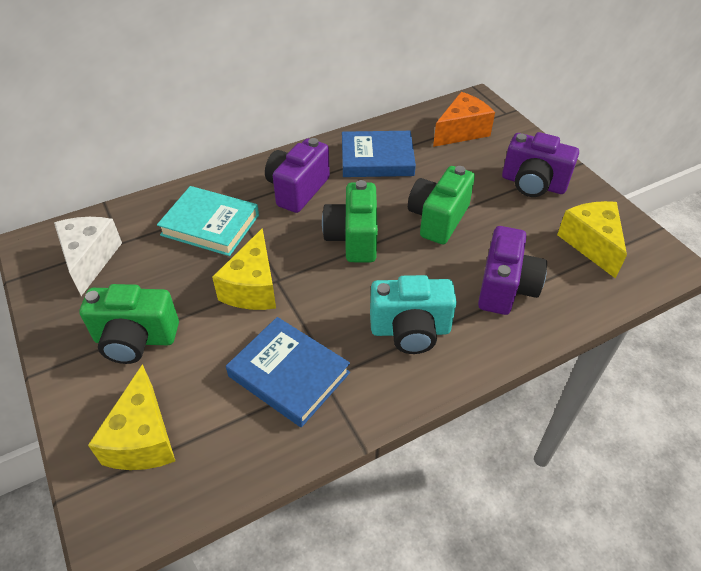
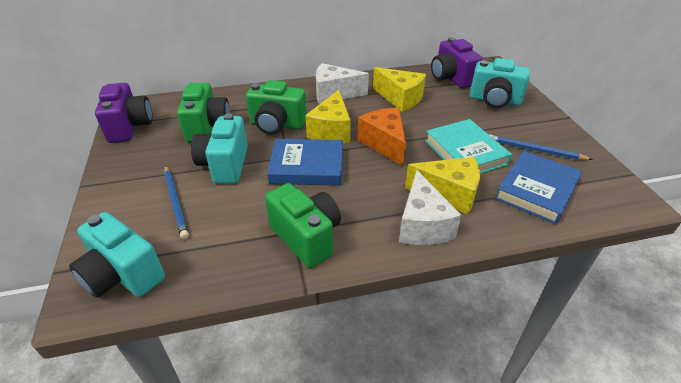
blue pencil: none = 0 -> [164,165,189,239] [489,134,593,160] = 2
purple camera: [265,138,330,213] [478,226,547,315] [502,132,579,197] = 3 -> [95,83,153,143] [431,37,483,88] = 2
turquoise camera: [370,275,457,354] = 1 -> [69,212,165,298] [191,113,248,184] [470,58,530,108] = 3
white cheese: [54,217,122,296] = 1 -> [316,63,369,104] [399,170,462,245] = 2

